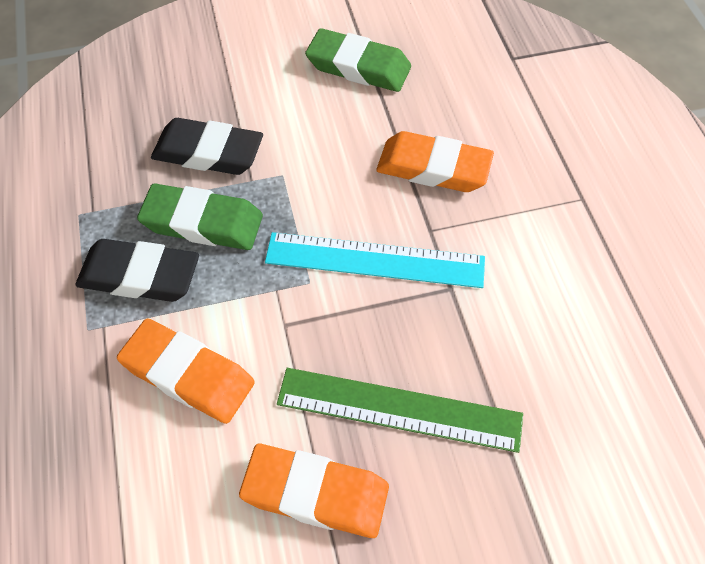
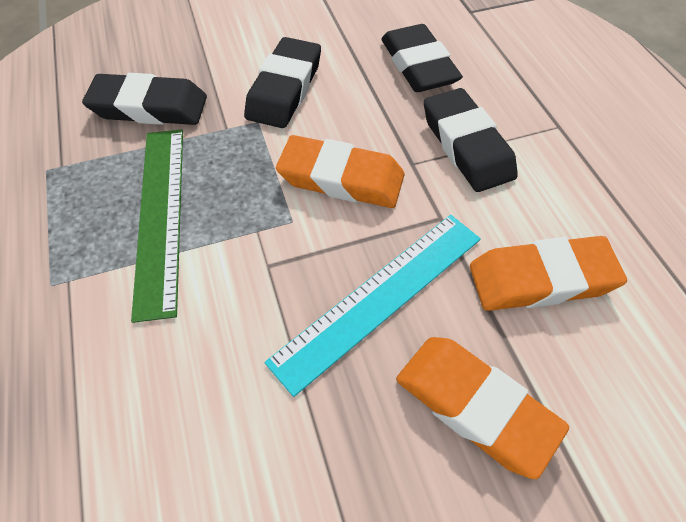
black eraser: [75,239,199,302] [151,118,263,175] = 2 -> [82,73,207,125] [244,37,321,128] [381,24,463,92] [424,88,518,192] = 4
green eraser: [137,184,263,250] [305,28,411,92] = 2 -> none = 0

